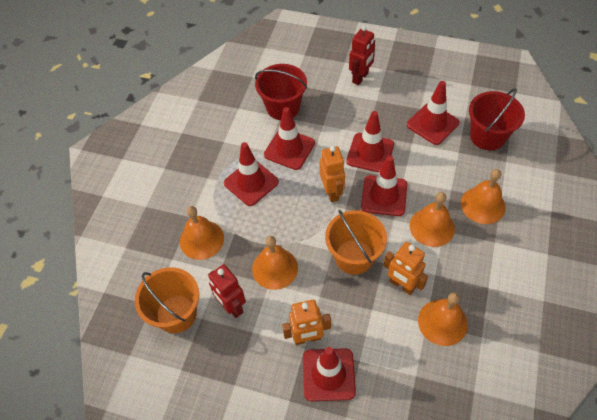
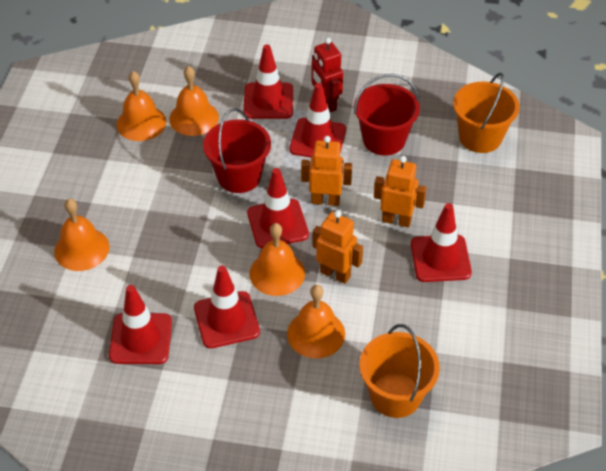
red robot: [208,264,246,318] [349,26,375,85] = 2 -> [311,38,343,112] = 1

